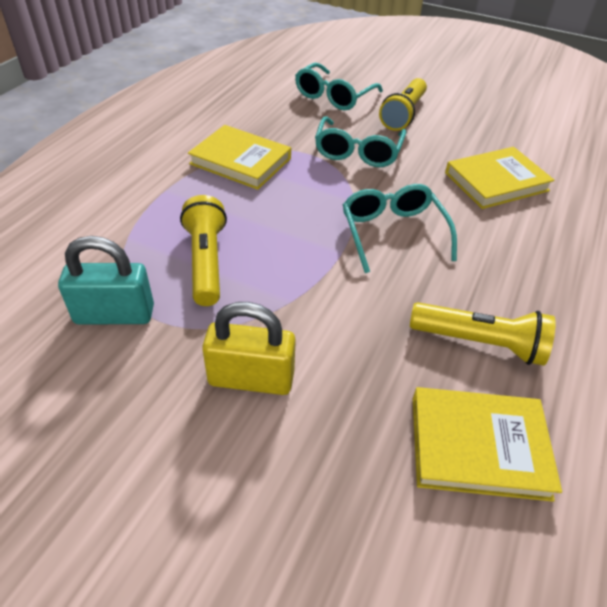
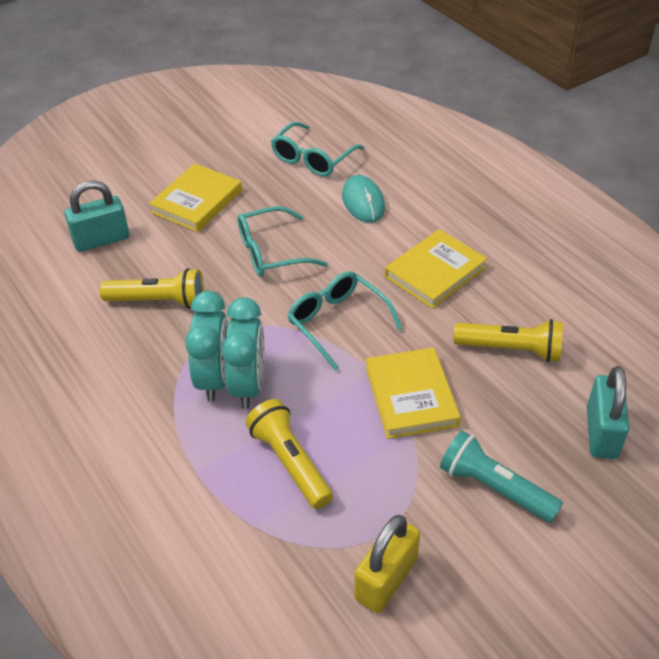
turquoise clock: none = 0 -> [185,291,228,402] [222,297,265,409] = 2
turquoise flashlight: none = 0 -> [440,430,563,523] = 1
turquoise mouse: none = 0 -> [342,175,385,223] = 1
turquoise padlock: [58,236,154,325] = 1 -> [64,180,129,252] [587,366,629,459] = 2

